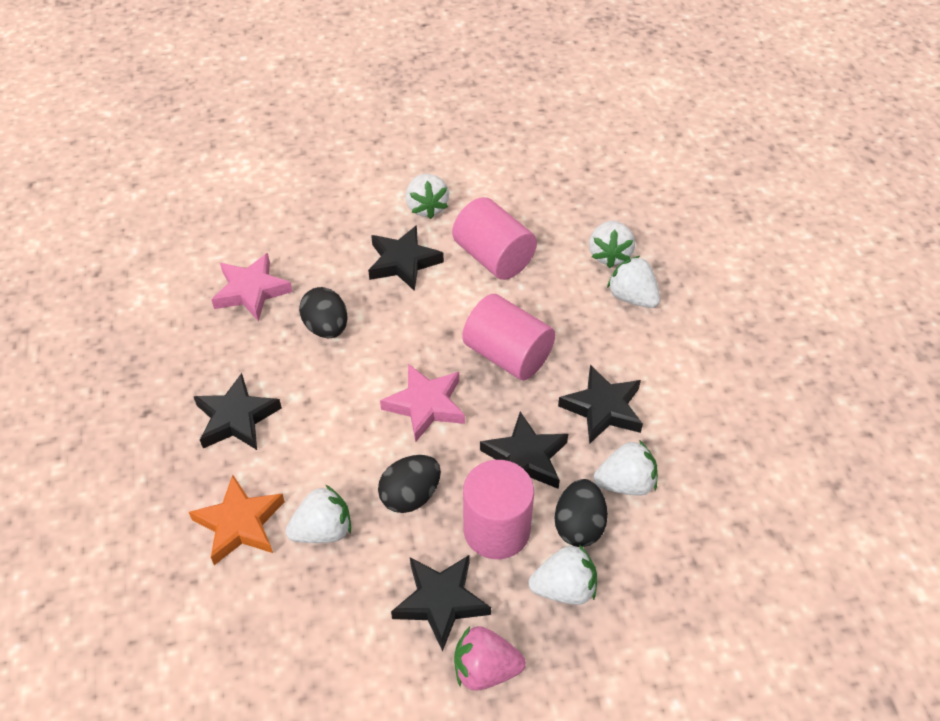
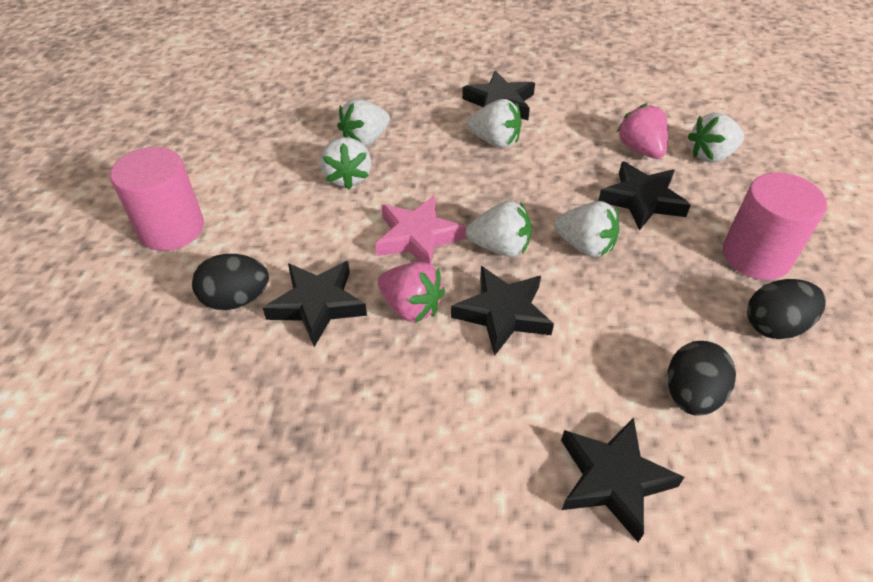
orange star: [189,475,285,565] = 1 -> none = 0
pink cylinder: [452,197,537,280] [462,294,555,380] [463,460,534,559] = 3 -> [110,147,204,251] [723,172,827,280] = 2
pink star: [211,253,293,322] [380,364,465,442] = 2 -> [375,195,466,265] = 1
pink strawberry: [454,626,526,691] = 1 -> [378,262,445,323] [617,103,668,159] = 2

